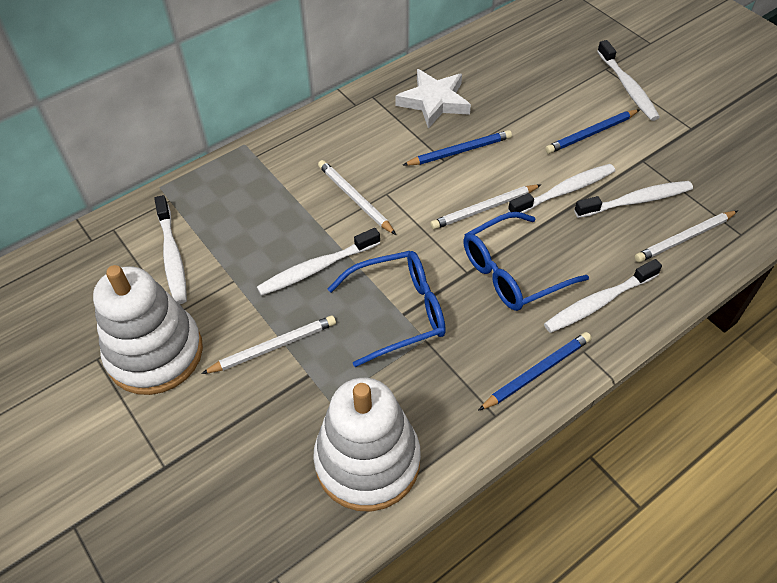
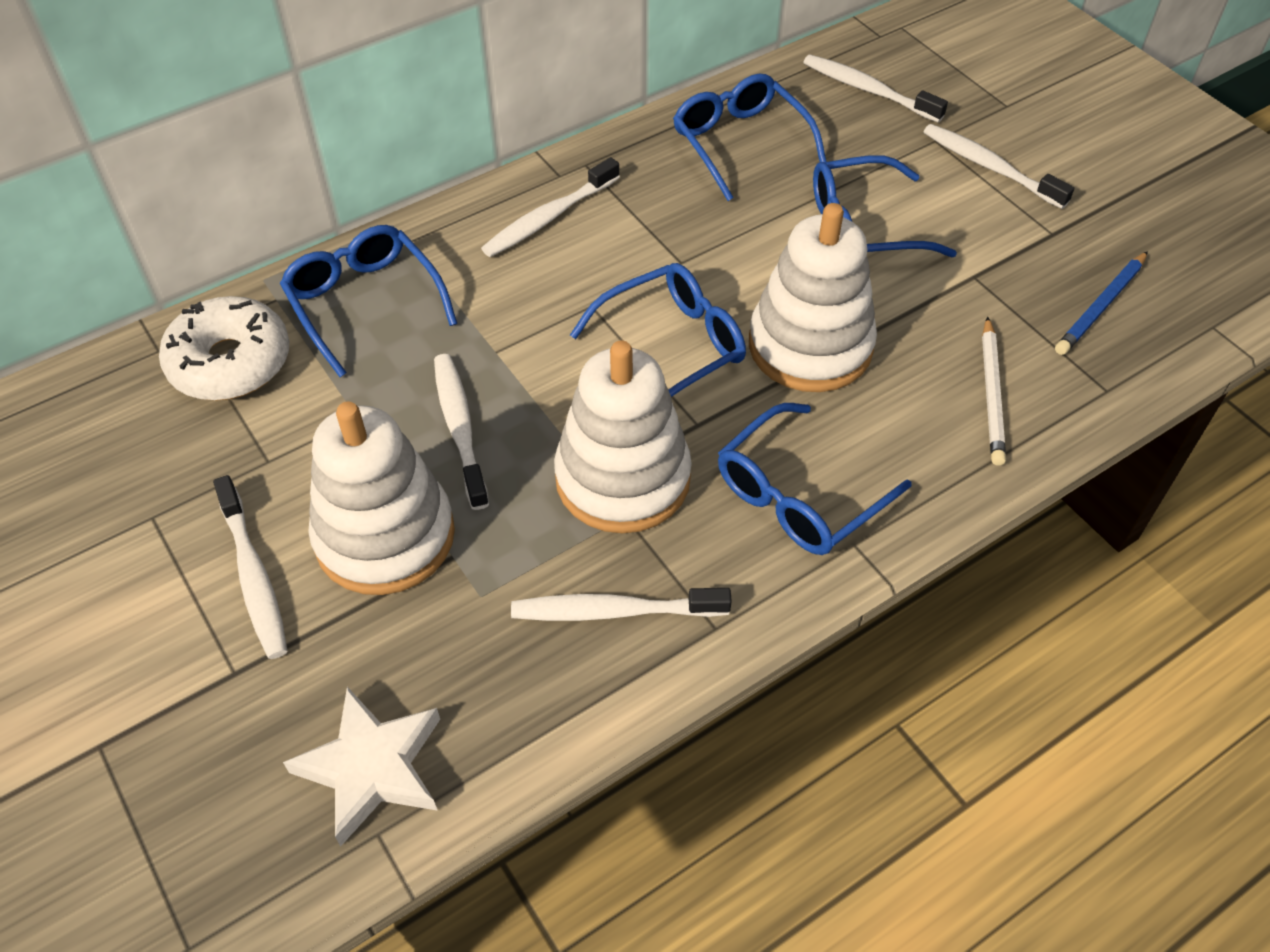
blue glasses: [328,251,446,367] [463,212,589,311] = 2 -> [280,225,457,377] [570,263,746,397] [673,73,827,201] [718,403,912,555] [813,155,957,257] = 5
blue pencil: [403,130,512,166] [478,332,592,411] [545,109,640,154] = 3 -> [1055,251,1148,355] = 1
white donut: none = 0 -> [159,296,289,400] = 1
white pencil: [201,315,336,374] [318,160,396,235] [430,184,541,229] [635,211,738,262] = 4 -> [982,316,1006,466] = 1
white stacking toy: [93,265,203,395] [313,378,421,512] = 2 -> [308,402,455,595] [554,340,692,533] [749,203,877,392] = 3

